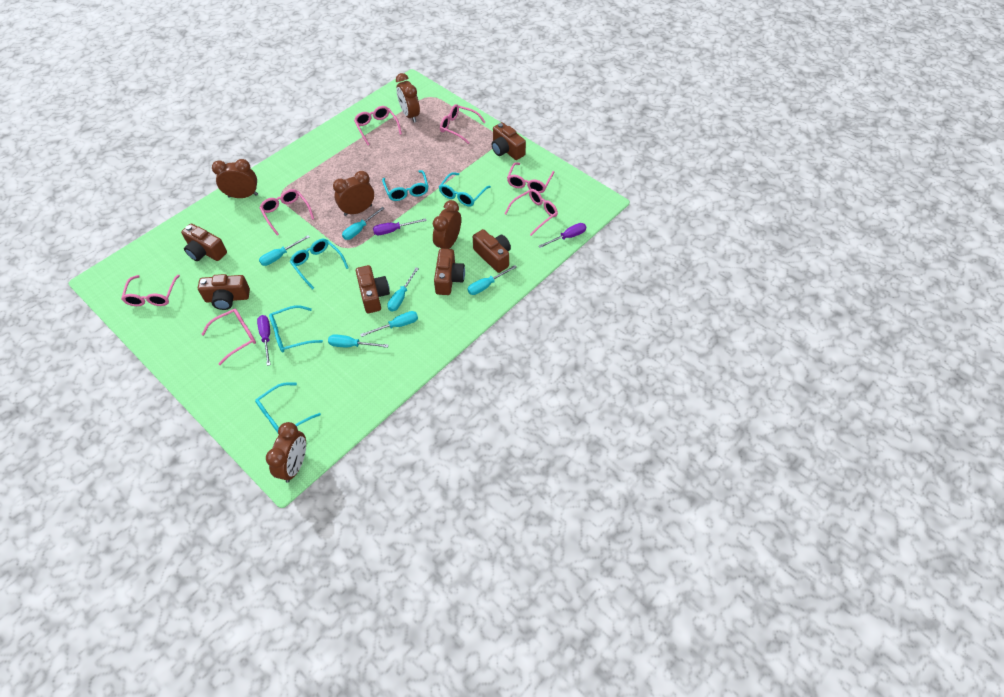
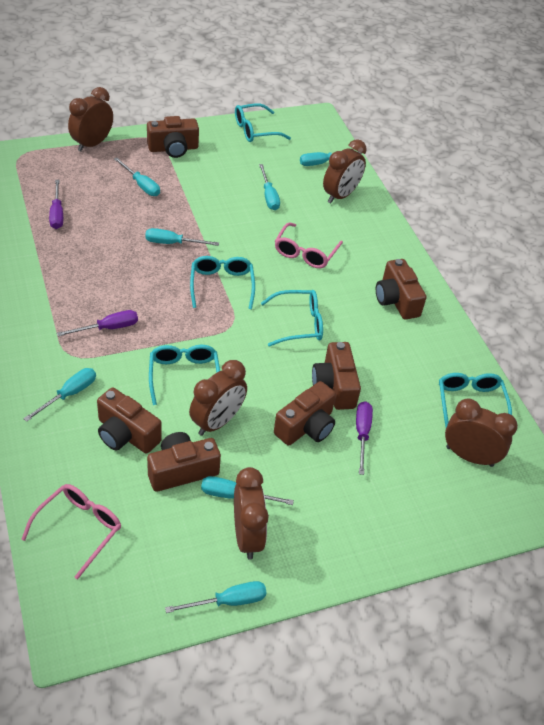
pink glasses: [121,275,180,306] [201,309,256,365] [260,189,314,236] [354,106,402,145] [440,104,485,144] [504,189,558,236] [507,162,554,193] = 7 -> [21,484,121,579] [275,222,343,268] = 2
turquoise screwdriver: [259,235,310,266] [328,334,388,348] [342,207,385,240] [360,311,418,337] [387,267,419,312] [468,265,517,295] = 6 -> [23,368,96,422] [114,158,160,196] [145,228,219,246] [165,581,267,613] [201,476,294,505] [259,164,280,210] [300,151,362,166] = 7

